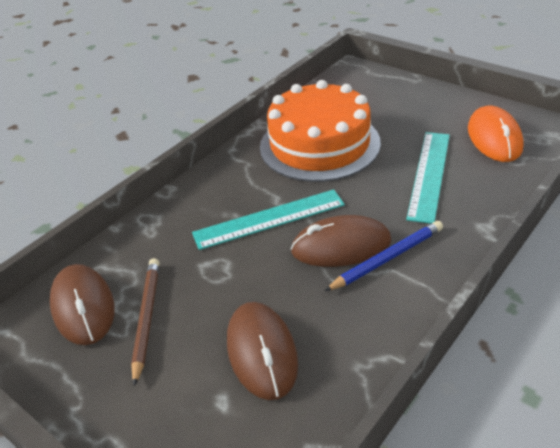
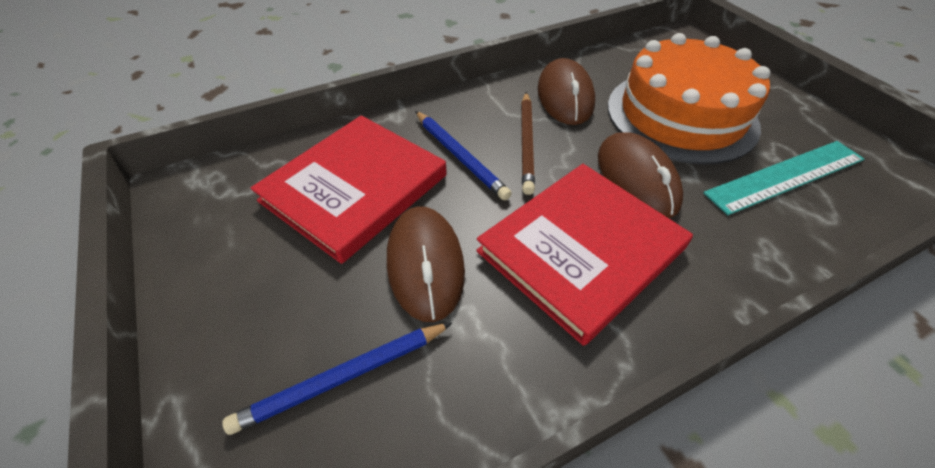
blue pencil: [325,221,443,291] = 1 -> [222,323,452,435] [415,111,512,200] = 2
orange mouse: [468,106,524,162] = 1 -> none = 0
red book: none = 0 -> [251,116,447,264] [476,164,693,346] = 2
turquoise ruler: [192,189,345,250] [406,132,450,224] = 2 -> [703,141,864,215] = 1

